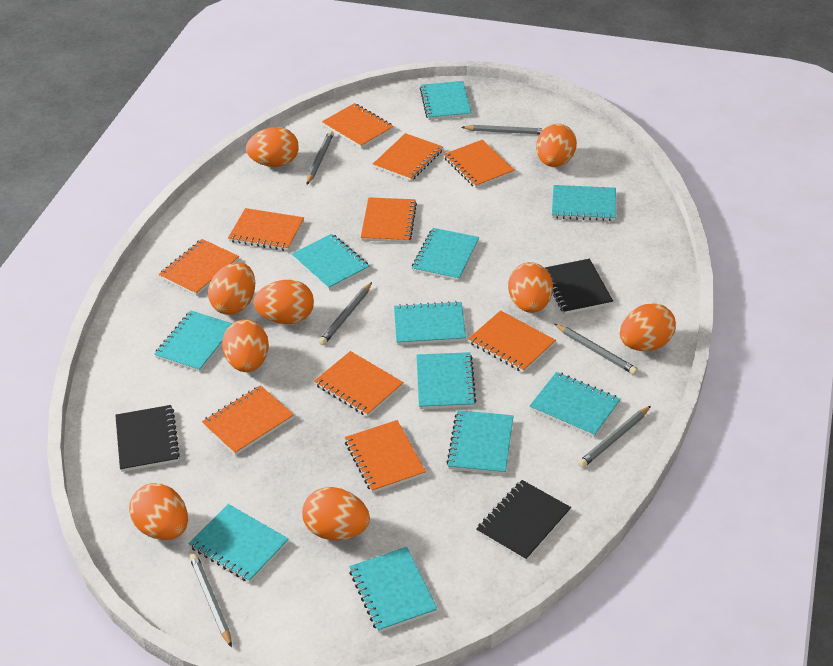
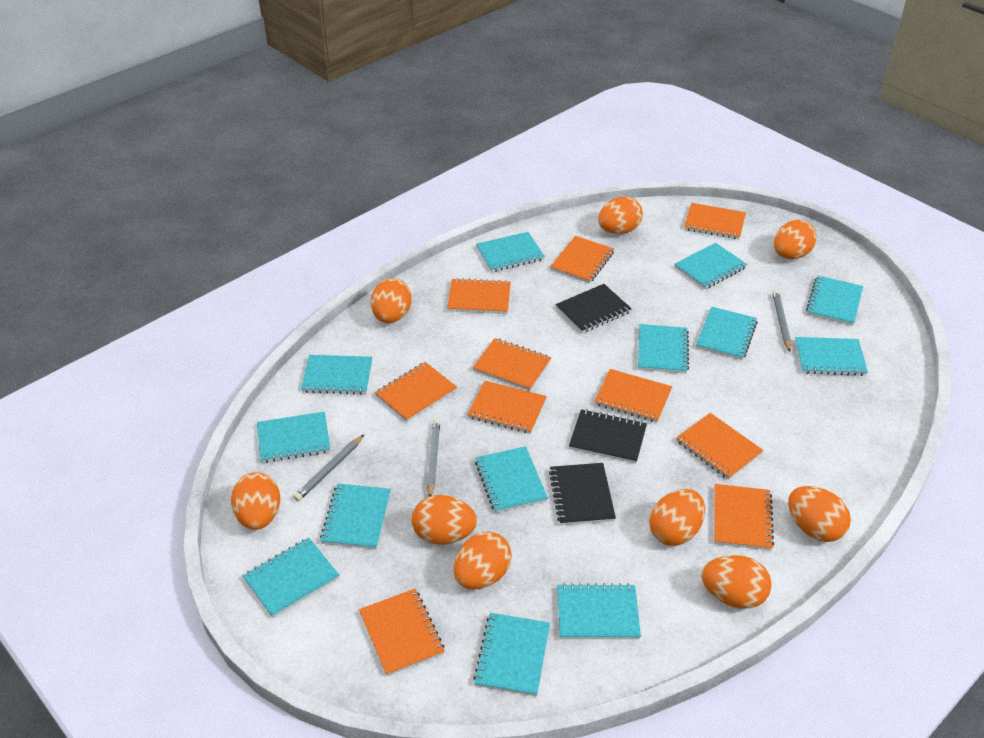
grey pencil: [190,553,232,648] [306,131,334,184] [319,282,372,345] [462,125,545,135] [555,324,638,375] [578,406,651,468] = 6 -> [294,435,364,501] [427,419,440,497] [773,290,791,352] = 3
turquoise notebook: [154,311,233,372] [188,504,289,583] [292,234,369,290] [349,547,437,633] [394,301,466,345] [412,228,479,281] [416,352,476,409] [420,81,472,120] [446,410,513,475] [530,372,621,437] [552,185,616,221] = 11 -> [243,538,339,618] [257,412,330,463] [301,355,372,395] [320,484,391,549] [473,613,550,696] [475,446,548,513] [476,232,545,272] [557,583,641,639] [638,324,689,374] [674,243,747,289] [696,307,758,360] [795,337,868,376] [806,276,863,326] = 13

